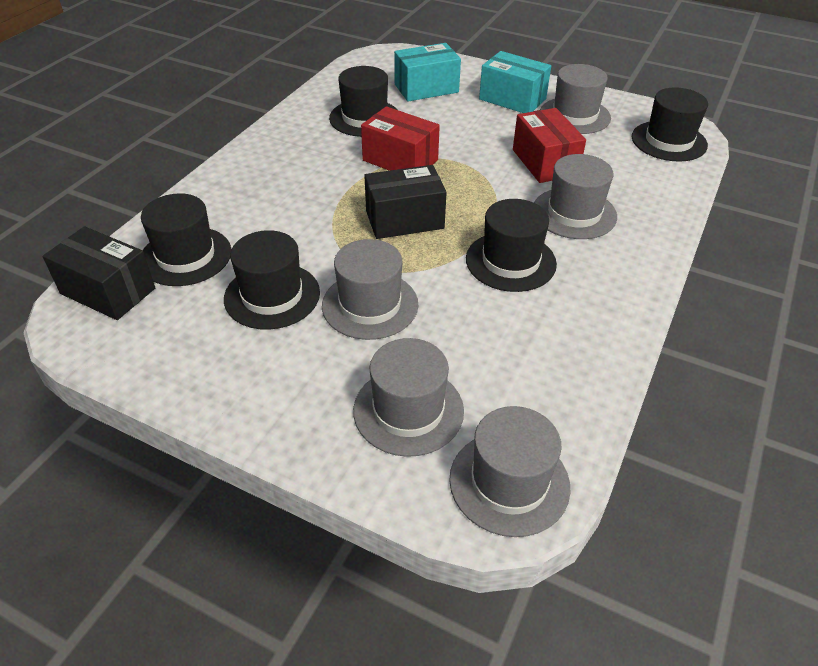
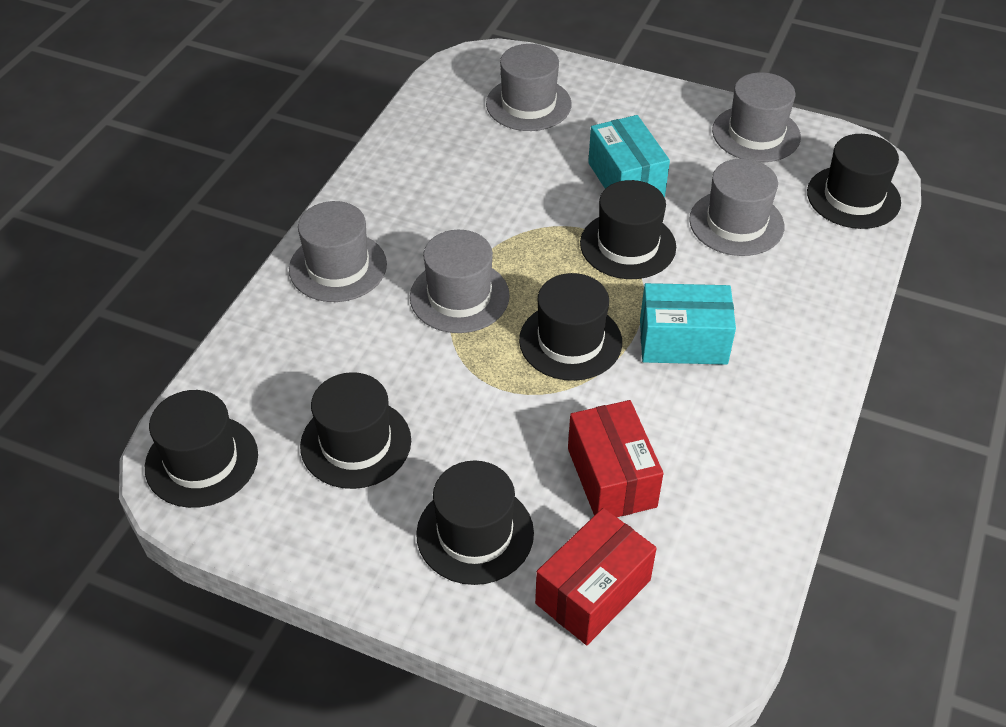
black box: [43,226,155,320] [364,165,447,239] = 2 -> none = 0
black hat: [141,193,231,286] [224,230,320,330] [329,66,397,137] [466,199,557,292] [632,87,708,162] = 5 -> [145,390,258,508] [300,372,411,489] [416,460,534,585] [519,273,622,381] [580,180,676,279] [807,134,901,229] = 6

